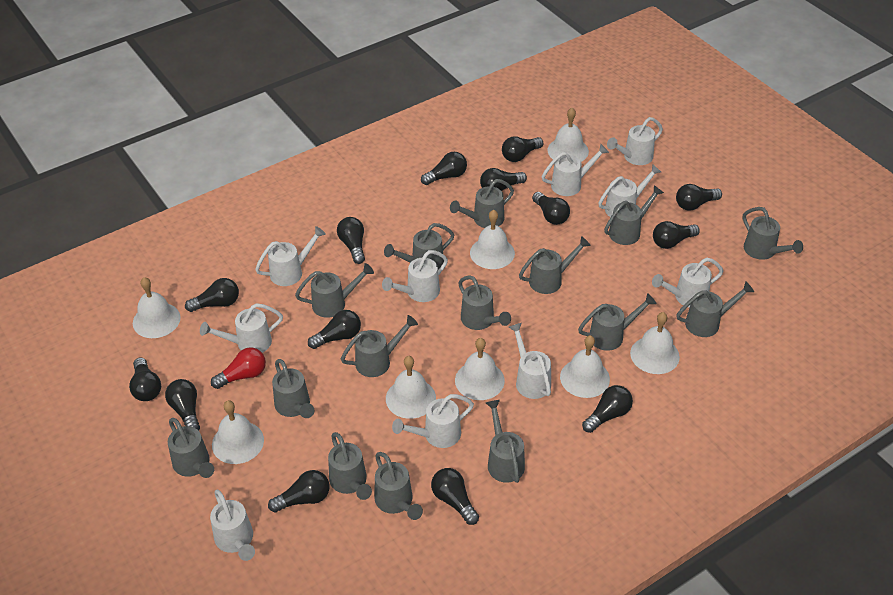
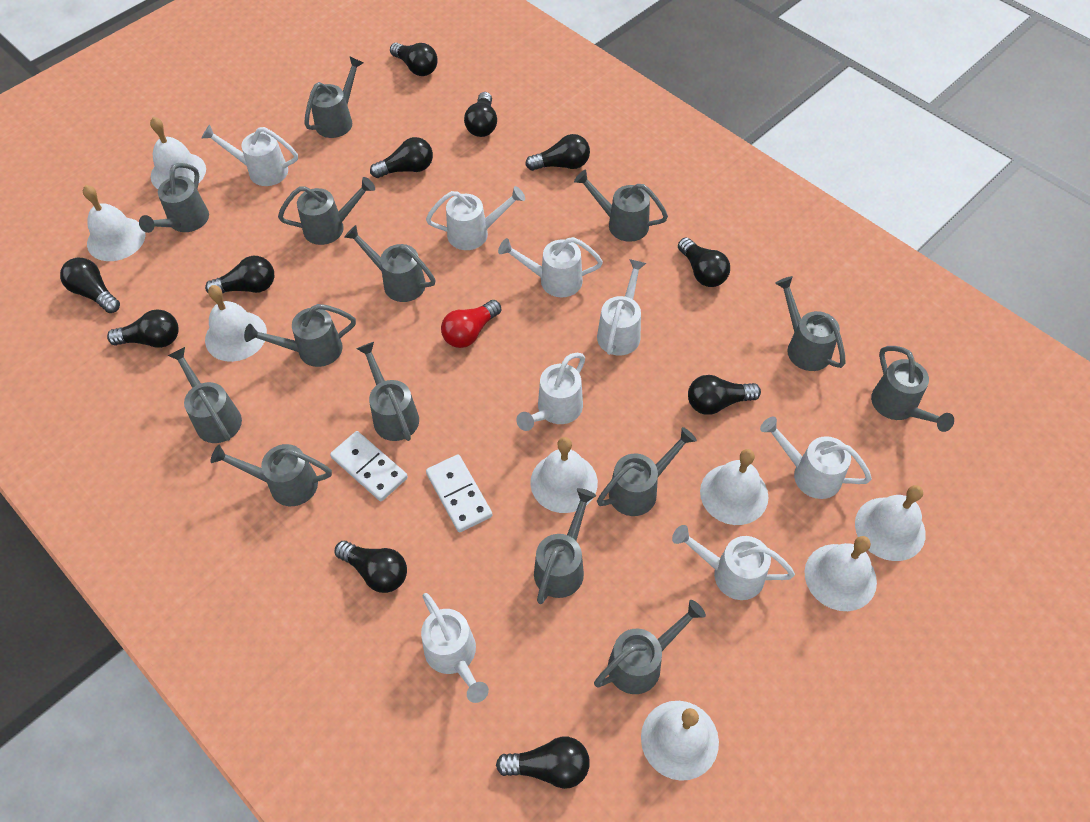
black light bulb: [129,357,161,401] [165,379,200,431] [185,278,239,312] [268,470,329,513] [308,310,361,349] [337,217,365,264] [421,152,467,185] [431,468,479,525] [480,168,527,191] [502,136,543,162] [532,192,570,225] [582,385,633,433] [653,221,700,249] [676,184,722,211] = 14 -> [60,258,120,313] [107,309,179,348] [205,256,274,293] [335,541,407,593] [370,137,433,178] [390,43,438,76] [464,92,497,137] [496,737,590,789] [525,134,590,171] [678,237,730,287] [688,375,761,415] = 11
grey watering can: [168,418,214,478] [272,359,314,418] [295,263,374,318] [328,432,372,500] [341,315,418,377] [374,452,423,520] [384,223,454,270] [450,179,514,228] [458,275,511,330] [486,400,525,483] [519,236,591,294] [578,293,657,351] [604,185,664,245] [676,281,754,337] [743,207,803,260] = 15 -> [139,163,209,233] [168,347,242,443] [211,444,332,506] [244,304,356,367] [278,177,375,245] [304,56,363,138] [344,225,435,302] [357,342,419,441] [534,488,596,604] [574,169,668,242] [594,600,706,694] [597,427,697,516] [775,276,846,371] [871,346,954,432] = 14
white domino: none = 0 -> [330,431,408,501] [426,454,492,532] = 2
white watering can: [200,303,283,353] [210,490,255,561] [255,226,326,286] [382,250,448,302] [392,394,474,448] [509,323,551,399] [542,144,609,196] [598,164,661,217] [607,117,663,165] [652,258,724,308] = 10 -> [202,124,298,186] [421,593,489,703] [426,186,525,250] [498,237,603,297] [516,353,585,431] [597,259,646,355] [672,525,795,600] [760,417,872,499] = 8

